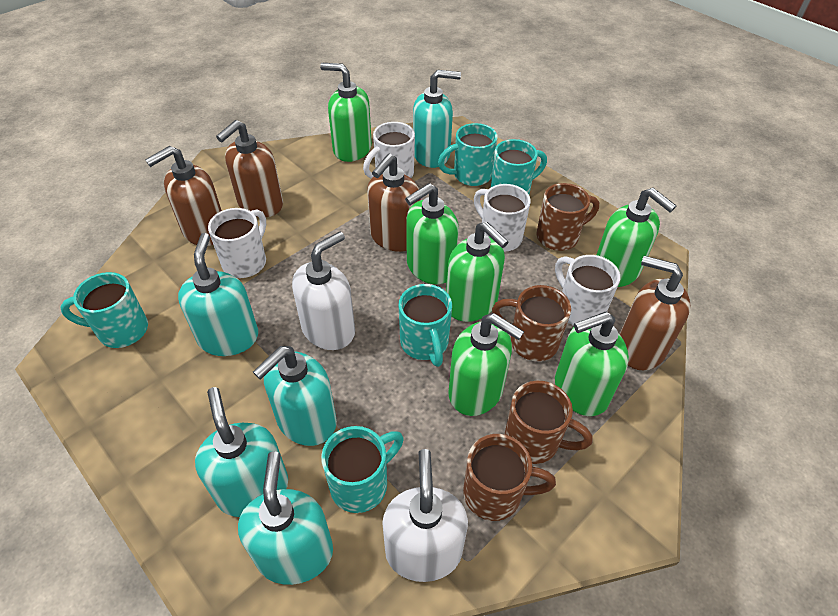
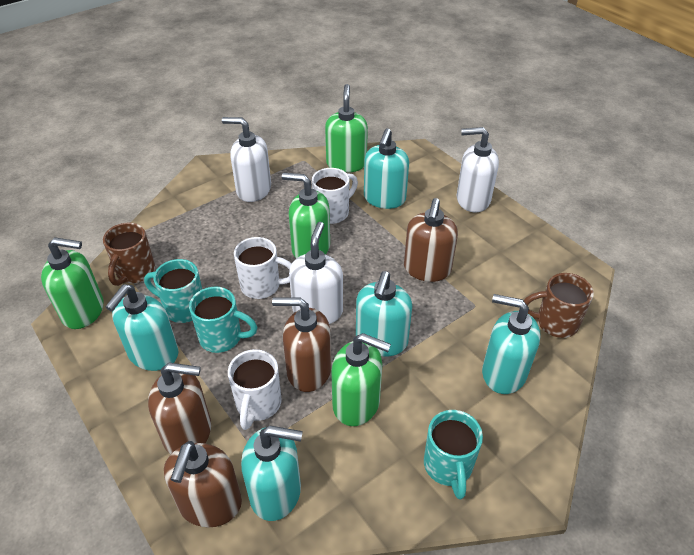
brown mug: [463,434,556,521] [492,285,571,361] [504,381,593,464] [536,183,599,251] = 4 -> [103,222,155,286] [524,273,594,338] = 2
green soap dispenser: [320,63,372,162] [405,183,459,284] [446,221,509,322] [448,313,524,416] [555,311,629,416] [597,188,677,287] = 6 -> [41,237,104,329] [282,173,330,258] [325,84,368,173] [331,333,391,426] = 4
turquoise mug: [60,272,148,348] [321,426,404,513] [399,284,452,367] [438,123,498,186] [491,139,547,194] = 5 -> [144,259,202,323] [189,287,257,353] [424,410,483,500] = 3
white mug: [208,208,266,278] [363,122,415,178] [474,184,531,252] [555,255,620,326] = 4 -> [228,349,282,430] [234,237,292,299] [312,168,358,224] = 3
white soap dispenser: [292,232,355,350] [382,449,468,582] = 2 -> [222,117,271,202] [289,222,343,324] [457,127,499,212] = 3

